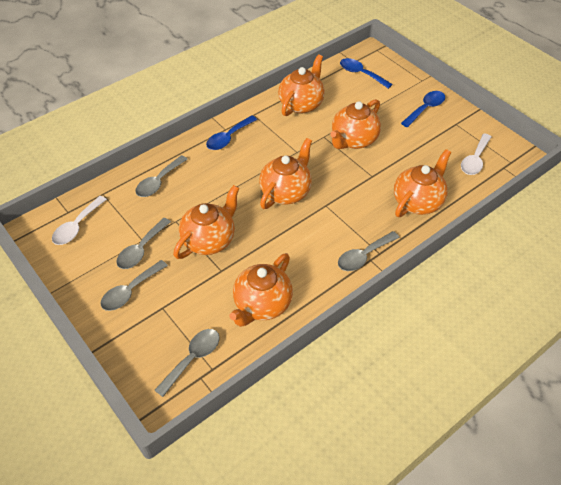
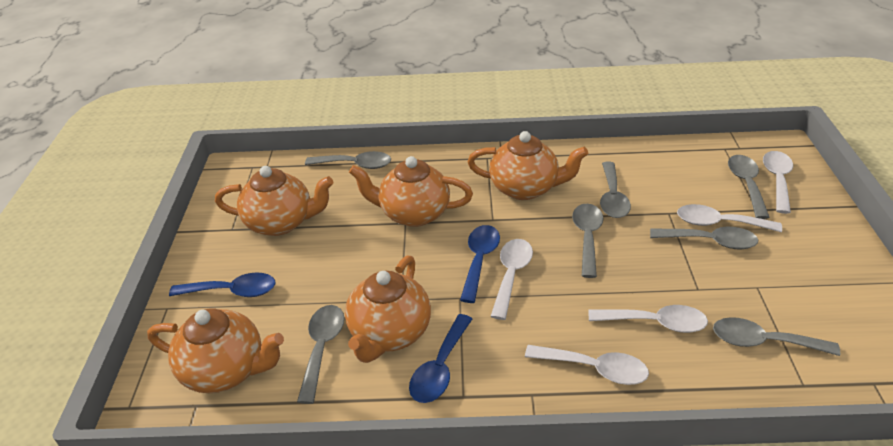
grey spoon: [100,260,168,311] [116,218,171,269] [135,155,188,197] [154,329,220,397] [338,231,400,271] = 5 -> [297,305,344,404] [305,151,391,169] [572,204,603,278] [600,162,631,218] [650,227,758,249] [713,317,840,356] [728,155,770,219] = 7
orange teapot: [173,185,240,259] [229,253,293,327] [259,138,312,209] [278,54,325,116] [330,99,381,149] [394,149,451,217] = 6 -> [147,308,284,393] [215,166,334,236] [345,256,431,363] [349,156,473,227] [468,131,588,200] = 5
white spoon: [52,196,107,245] [461,134,491,175] = 2 -> [490,239,533,320] [525,345,649,385] [589,305,708,333] [677,204,782,232] [763,151,793,214] = 5

